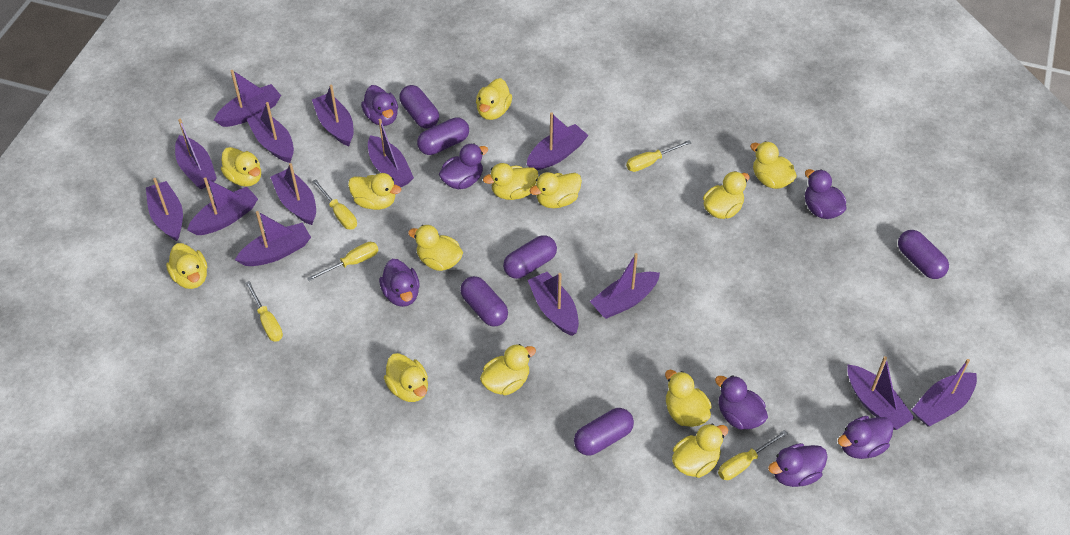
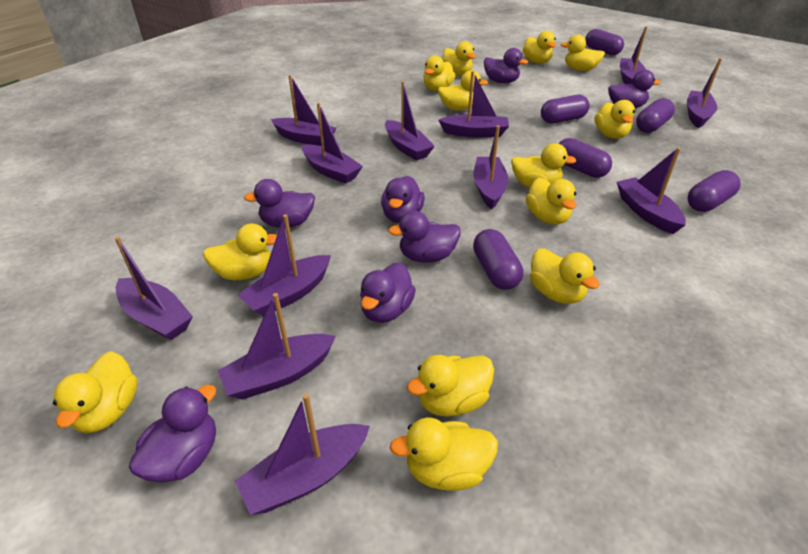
purple boat: [146,178,183,241] [175,119,217,189] [187,177,258,235] [214,70,281,127] [235,211,311,266] [246,102,294,163] [270,163,316,225] [312,85,354,146] [368,119,414,188] [527,112,589,170] [528,272,579,336] [590,253,660,319] [848,356,914,430] [912,359,977,427] = 14 -> [115,237,193,340] [217,293,336,400] [235,394,370,515] [238,214,331,317] [271,75,337,146] [302,103,363,184] [385,81,435,160] [439,71,509,137] [474,125,509,209] [617,148,686,234] [620,26,647,84] [687,58,722,128] = 12
yellow screwdriver: [245,281,283,342] [307,242,378,281] [312,179,357,230] [626,140,691,172] [718,430,788,480] = 5 -> none = 0

